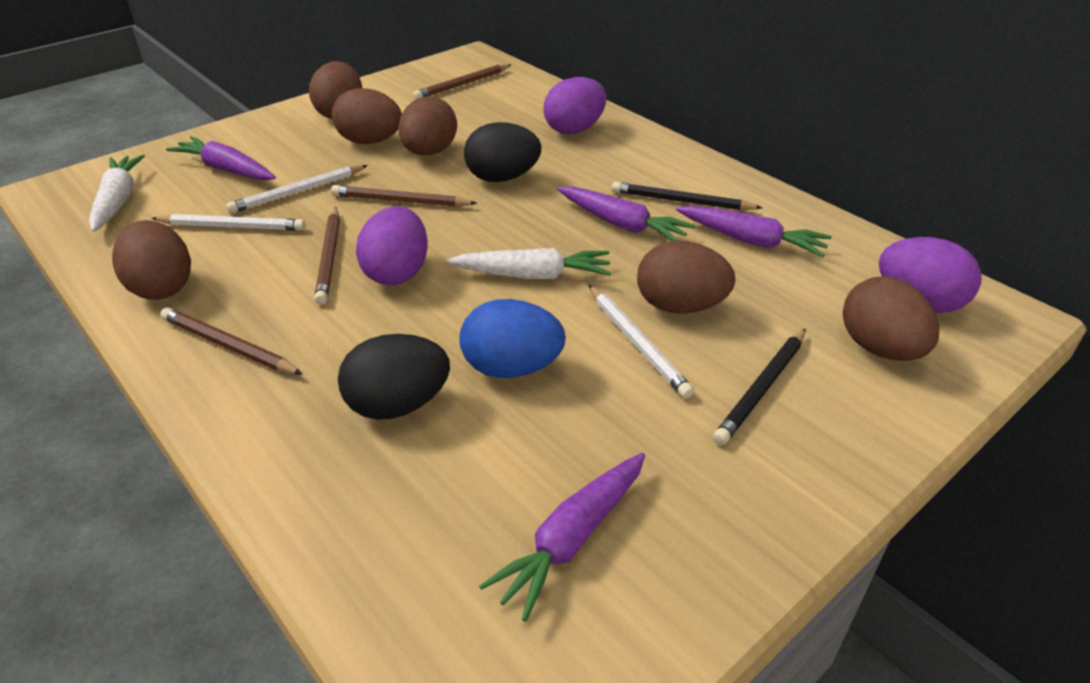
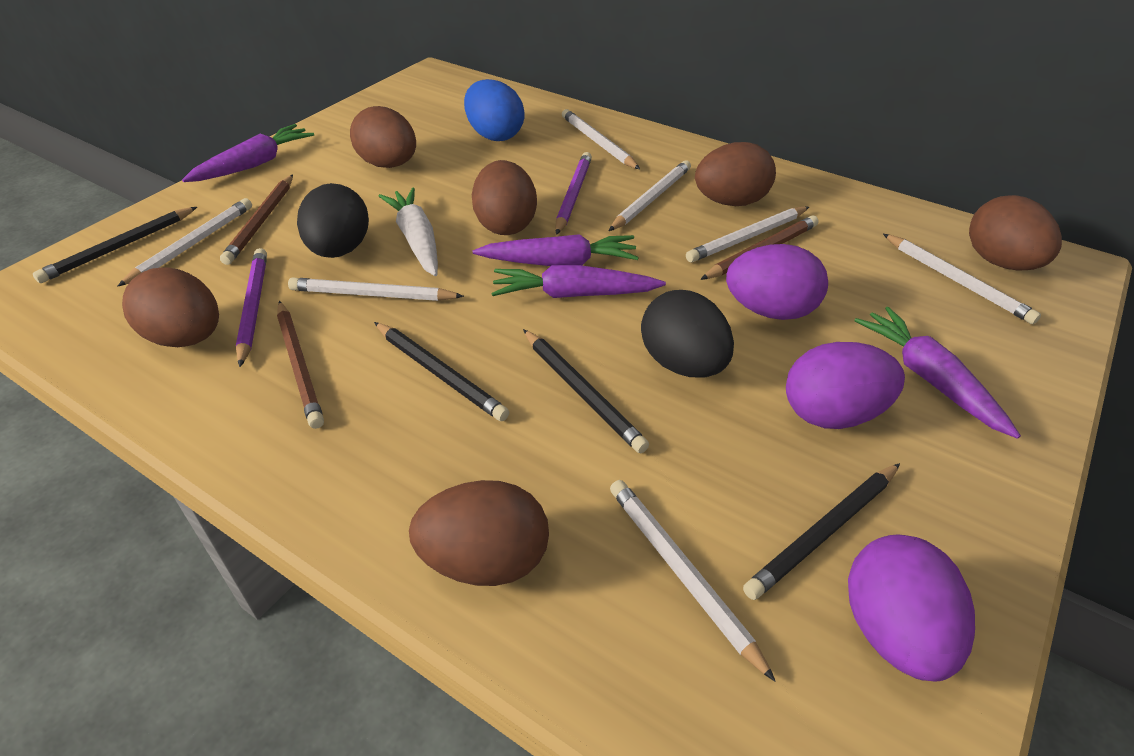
black pencil: [612,182,762,210] [713,328,806,445] = 2 -> [33,207,197,283] [374,322,509,421] [523,329,649,453] [743,463,900,600] = 4
brown pencil: [160,307,303,375] [314,207,340,305] [331,185,477,207] [413,64,512,99] = 4 -> [220,174,293,265] [277,301,324,429] [700,215,819,280] = 3
purple pencil: none = 0 -> [236,248,267,367] [555,152,592,235] = 2
white carrot: [89,155,145,232] [446,248,611,279] = 2 -> [379,187,438,276] = 1
white pencil: [151,214,305,231] [226,165,368,213] [589,285,694,399] = 3 -> [117,198,252,287] [288,277,464,301] [562,109,640,169] [609,160,691,231] [610,480,776,682] [686,206,809,263] [883,234,1041,324] = 7

